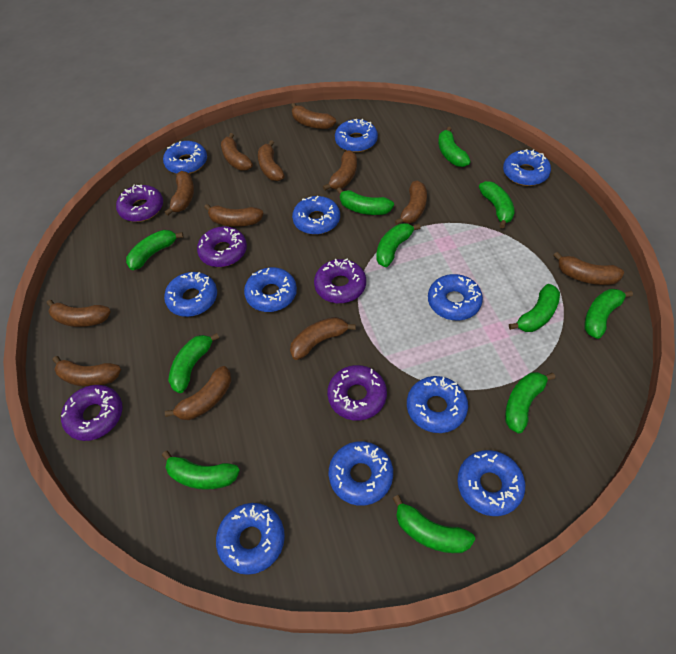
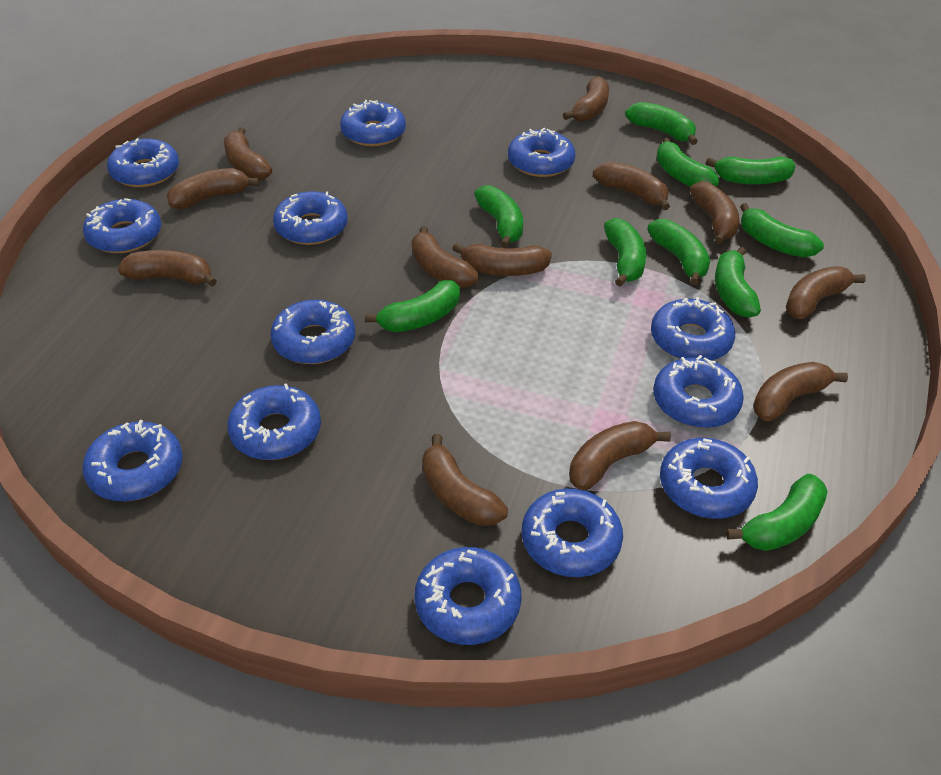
blue donut: [163,141,207,174] [164,272,217,317] [216,503,285,575] [244,267,297,312] [292,196,340,235] [329,441,393,506] [335,118,378,152] [407,376,468,433] [428,274,483,320] [457,450,525,516] [503,149,551,186] = 11 -> [82,420,183,501] [83,198,161,253] [107,138,179,187] [227,383,321,460] [270,300,355,364] [273,191,348,245] [340,100,406,146] [414,547,521,645] [508,128,575,177] [522,488,623,577] [651,297,735,360] [653,355,744,428] [660,438,758,519] = 13
green banana: [126,230,183,270] [162,451,240,490] [168,333,219,393] [337,187,394,215] [376,223,420,267] [392,495,475,553] [438,127,471,167] [479,181,515,228] [505,372,555,433] [509,284,560,332] [584,289,633,339] = 11 -> [365,280,460,332] [474,185,523,248] [604,218,646,287] [625,102,698,145] [647,219,710,285] [656,138,720,187] [706,156,796,185] [715,246,761,318] [726,474,828,551] [740,203,824,257] = 10
purple donut: [61,385,123,441] [116,185,163,222] [197,226,247,267] [314,259,366,303] [327,365,387,421] = 5 -> none = 0

